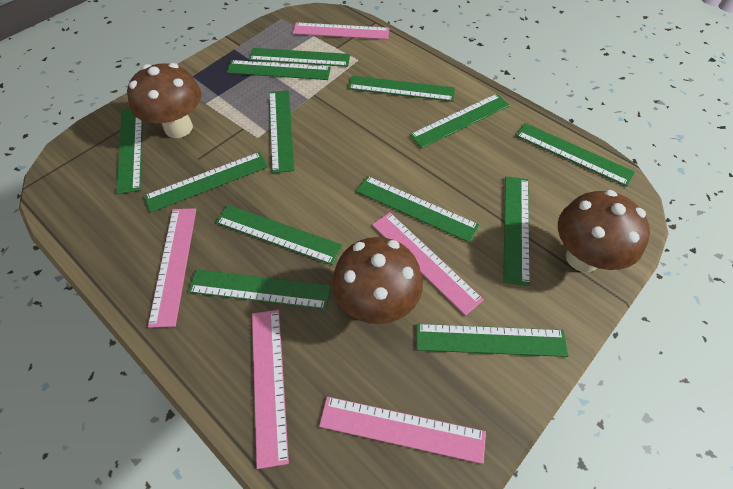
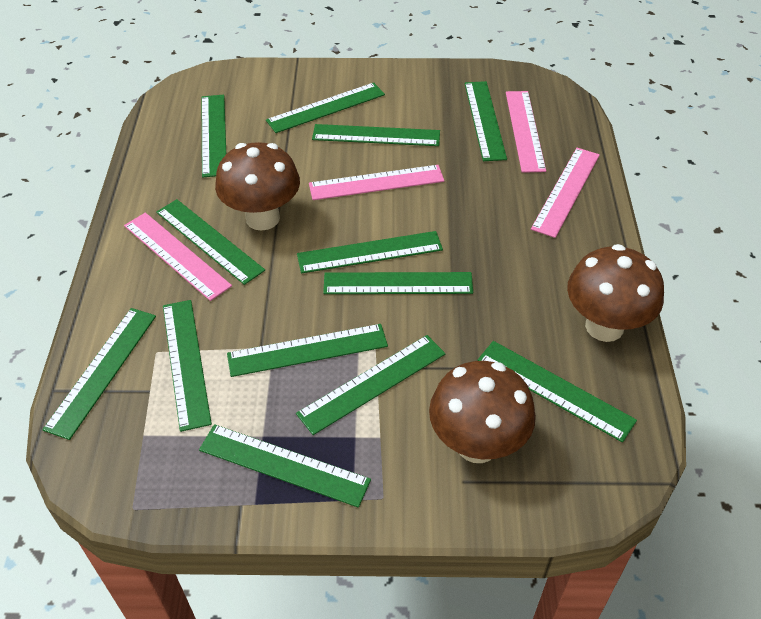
pink ruler: [148,208,196,328] [252,310,289,469] [293,23,389,40] [319,397,486,464] [372,212,484,316] = 5 -> [124,213,232,301] [309,165,444,200] [506,91,546,173] [531,148,600,238] = 4

